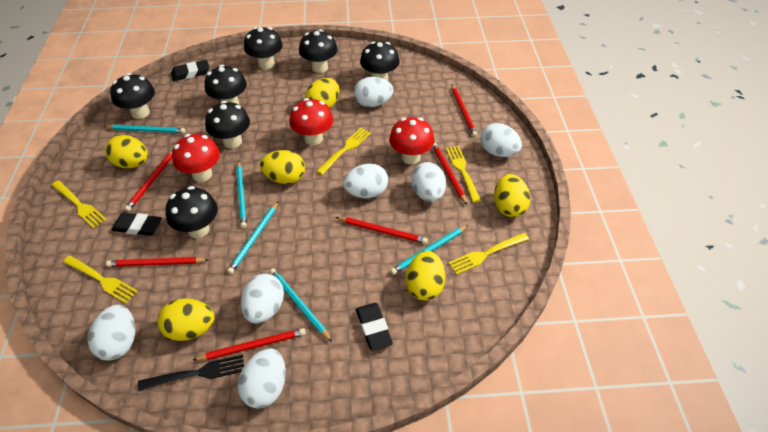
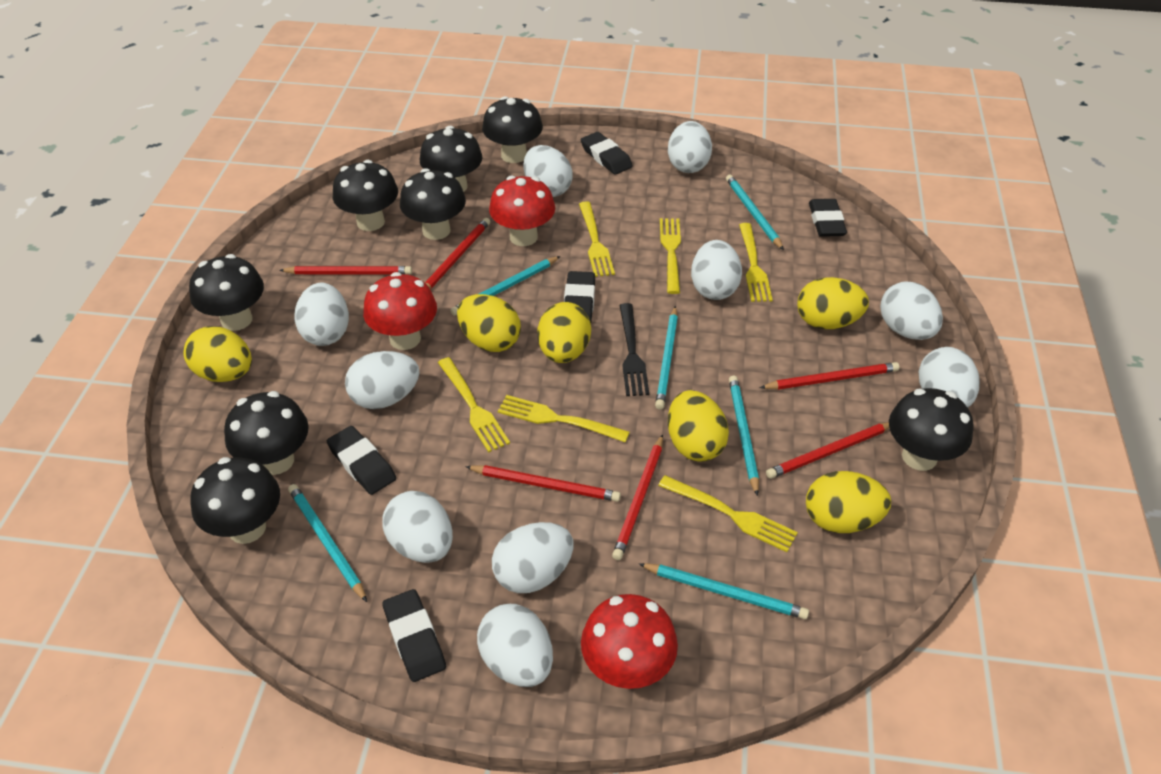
black eraser: [112,213,162,236] [171,60,210,81] [356,303,393,351] = 3 -> [327,426,396,495] [382,589,446,682] [564,271,595,323] [581,132,633,175] [809,199,847,237] = 5
black mushroom: [110,73,155,119] [165,186,218,238] [205,65,247,105] [205,101,250,148] [244,27,283,69] [299,30,338,73] [360,41,400,81] = 7 -> [189,254,264,331] [191,457,280,544] [224,391,309,475] [333,160,398,231] [400,168,466,240] [420,126,482,192] [482,96,543,163] [889,388,974,471] = 8
turquoise pencil: [104,125,186,133] [227,201,279,274] [236,160,247,228] [270,268,332,342] [390,225,468,275] = 5 -> [288,484,367,602] [450,256,560,316] [639,563,809,619] [655,306,678,410] [726,175,784,250] [729,375,759,496] = 6
white egg: [88,305,135,361] [238,348,286,408] [241,274,284,324] [343,163,388,198] [354,77,394,107] [411,162,446,202] [480,123,522,157] = 7 -> [294,283,349,346] [345,351,420,409] [382,491,453,563] [477,604,553,687] [492,522,573,593] [524,145,573,197] [668,121,712,173] [691,240,742,300] [880,281,943,340] [919,347,980,408] = 10
yellow fork: [51,180,107,228] [63,255,138,303] [316,128,371,175] [446,146,481,203] [448,233,529,275] = 5 -> [438,357,510,452] [498,395,630,442] [579,201,615,277] [658,475,798,552] [660,218,681,294] [739,223,773,302] = 6

